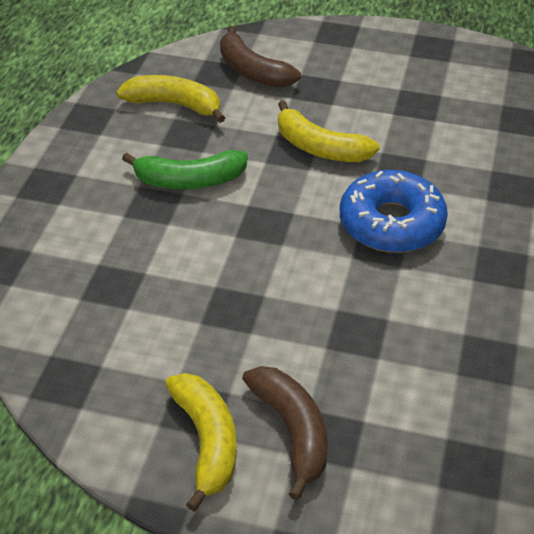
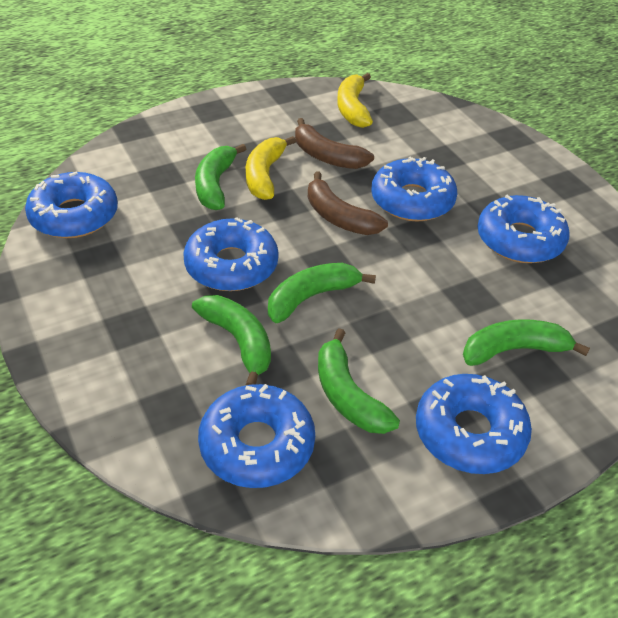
blue donut: [340,170,448,253] = 1 -> [25,171,118,238] [183,217,279,291] [198,384,315,488] [371,157,457,221] [416,374,532,474] [478,195,570,263] = 6
green banana: [122,150,248,190] = 1 -> [192,295,271,385] [195,144,246,210] [268,263,376,323] [318,329,400,434] [463,319,590,366] = 5
yellow banana: [116,75,225,123] [165,373,237,512] [278,100,380,162] = 3 -> [246,136,296,200] [337,73,373,128] = 2

